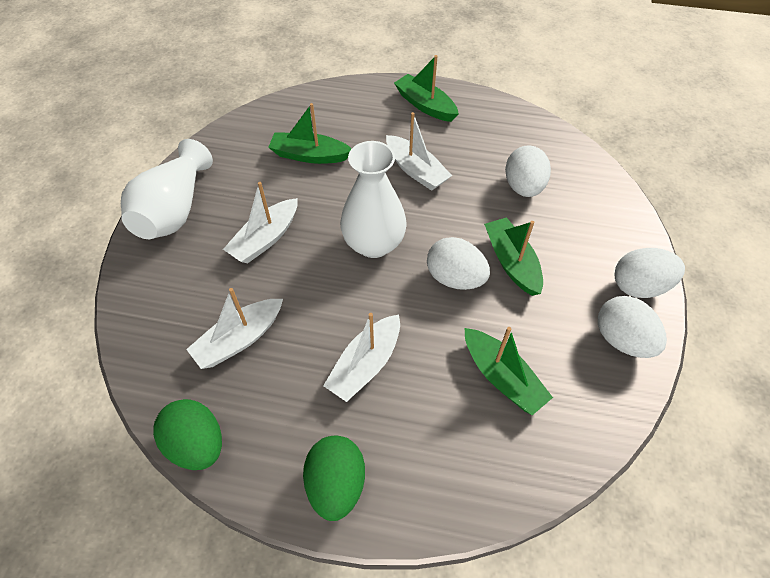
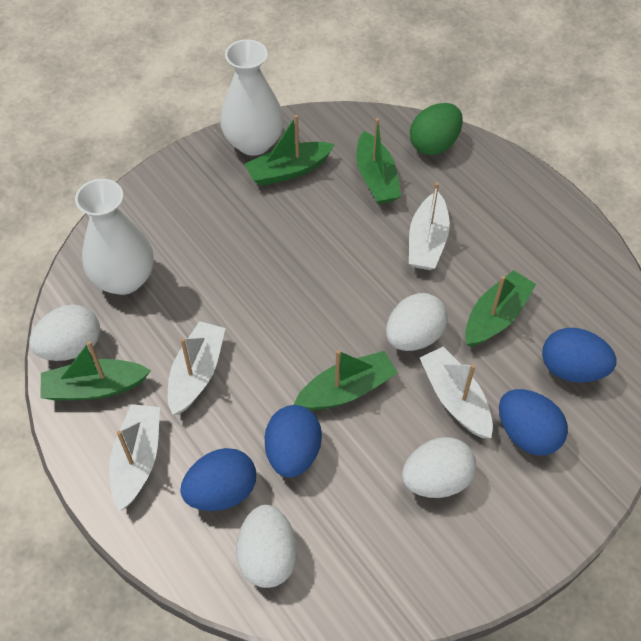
blue egg: none = 0 -> [180,448,256,511] [265,405,322,478] [499,389,568,455] [542,328,616,383] = 4
green boat: [268,103,351,164] [394,55,459,122] [465,327,553,415] [484,217,543,296] = 4 -> [41,341,151,401] [245,115,335,186] [294,350,398,410] [357,118,401,204] [465,270,536,347] = 5
green egg: [153,399,222,470] [303,435,365,521] = 2 -> [410,103,463,155] = 1

